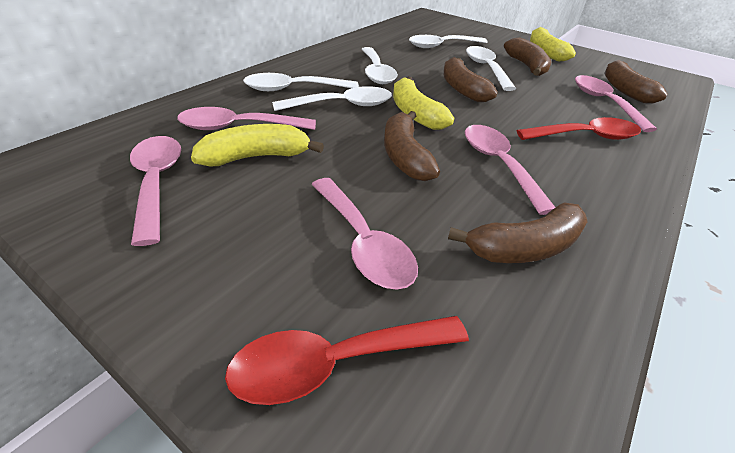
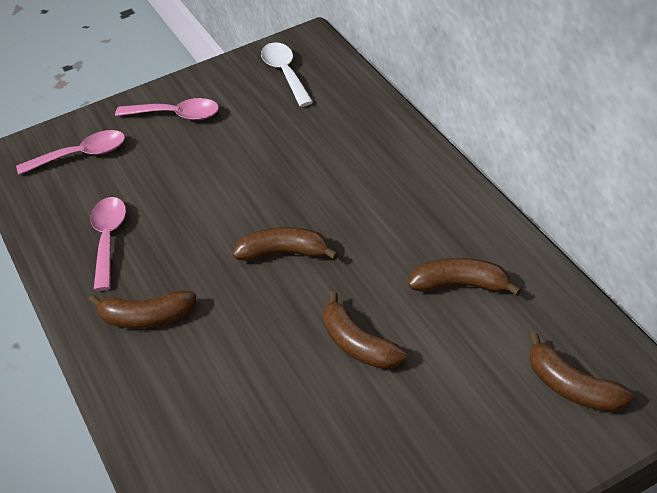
pink spoon: [130,136,181,246] [177,107,316,130] [311,178,418,290] [465,125,556,215] [575,75,657,132] = 5 -> [16,130,125,175] [90,197,126,291] [115,98,219,120] = 3
red spoon: [225,316,469,405] [517,117,641,140] = 2 -> none = 0
white spoon: [243,73,359,91] [272,86,392,111] [362,47,398,84] [409,35,487,48] [466,46,516,91] = 5 -> [261,42,313,107] = 1
yellow banana: [191,124,324,167] [393,77,454,130] [530,27,576,61] = 3 -> none = 0

